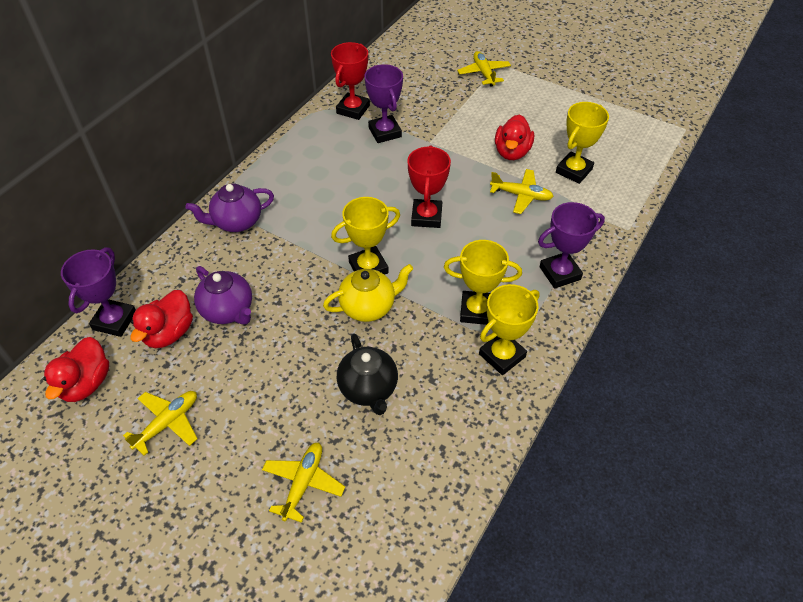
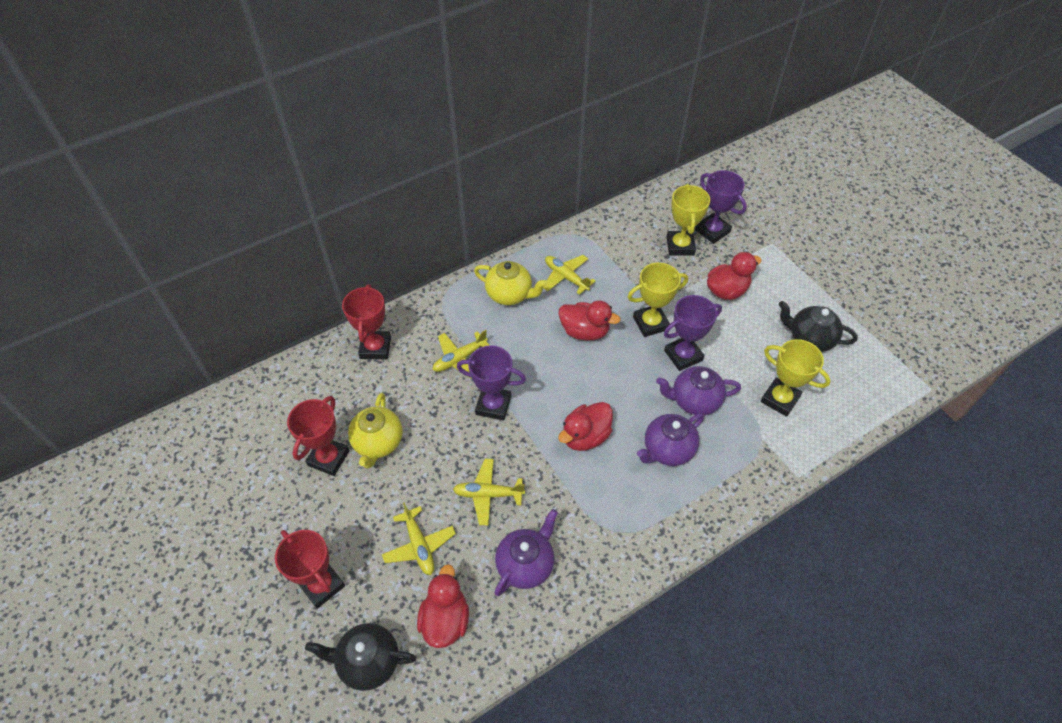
black teapot: [337,334,398,415] = 1 -> [305,623,416,691] [779,301,858,352] = 2
purple teapot: [185,183,274,232] [194,266,252,324] = 2 -> [495,509,558,596] [637,413,704,466] [656,366,741,415] = 3
red duck: [43,337,109,402] [130,290,193,348] [495,115,534,160] = 3 -> [417,564,469,648] [558,402,613,451] [559,300,621,340] [707,252,762,300] = 4
red trophy: [331,42,370,120] [407,145,451,228] = 2 -> [275,530,345,609] [287,396,349,476] [342,284,391,359] = 3
yellow teapot: [323,264,413,322] = 1 -> [348,393,403,469] [474,261,547,305] = 2
yellow trophy: [331,197,400,275] [444,240,522,325] [479,284,540,375] [556,102,609,184] = 4 -> [628,263,688,337] [667,184,710,255] [761,339,831,417] = 3

